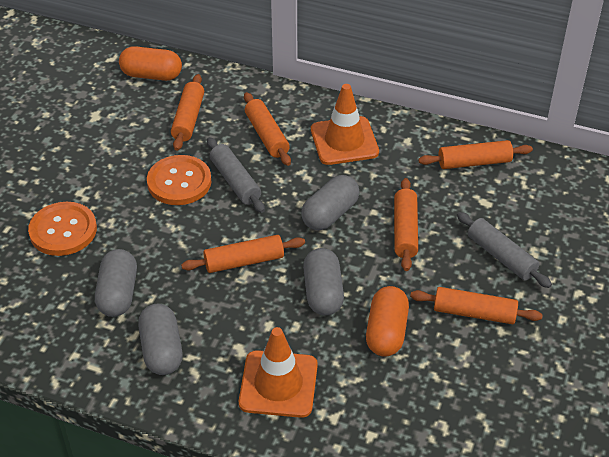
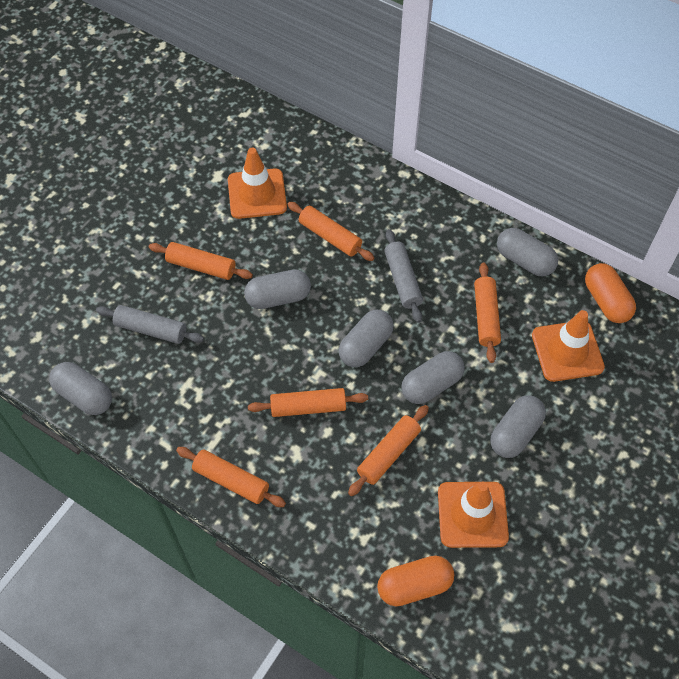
grey capsule: [95,249,137,317] [138,304,182,375] [301,175,360,230] [303,248,344,316] = 4 -> [49,362,112,415] [244,269,311,309] [339,310,394,367] [401,351,465,404] [490,395,546,458] [497,228,558,276] = 6
orange button: [28,202,97,256] [147,155,211,205] = 2 -> none = 0
orange traffic cone: [239,327,318,418] [311,84,379,165] = 2 -> [228,148,287,219] [438,482,509,548] [532,310,605,382] = 3

